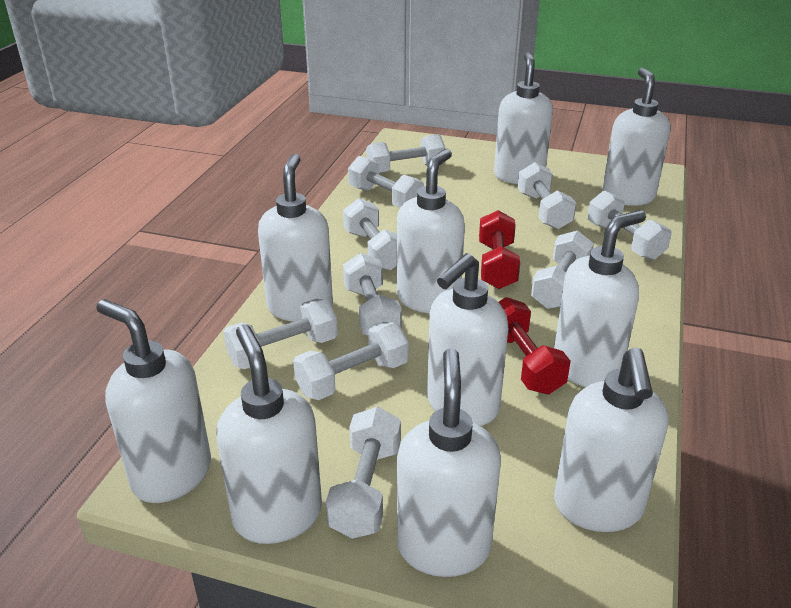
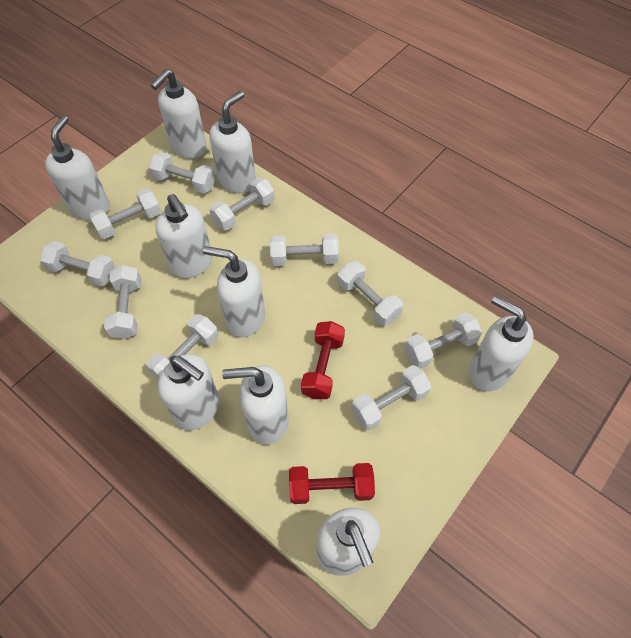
white soap dispenser: [96,299,211,503] [216,324,322,544] [258,154,333,322] [397,149,465,313] [397,348,501,577] [427,253,508,426] [494,52,553,184] [554,210,646,387] [554,347,669,532] [602,68,670,206] = 10 -> [45,115,110,220] [151,69,207,158] [155,194,213,278] [158,354,219,430] [203,246,265,337] [209,91,256,193] [222,365,289,445] [317,508,380,576] [469,296,534,391] = 9

